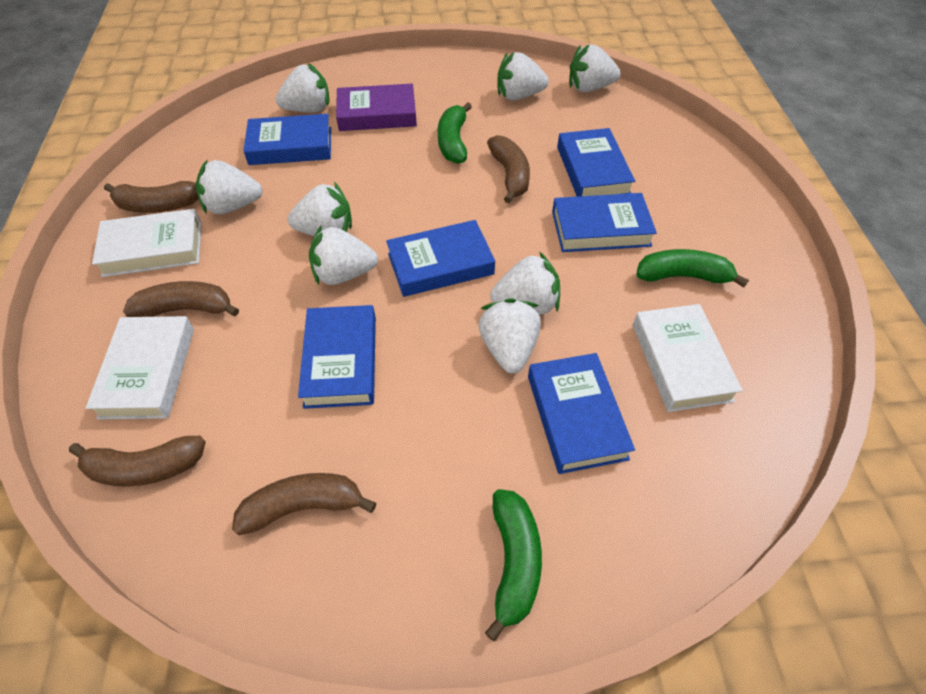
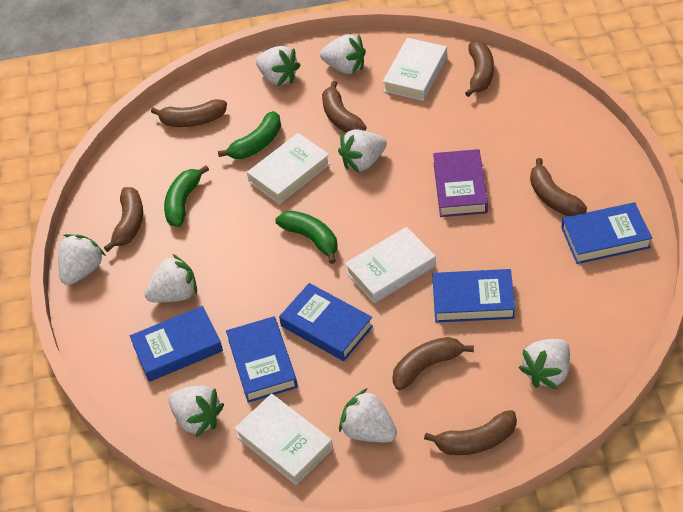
blue book: [244,114,331,165] [298,305,376,409] [386,220,495,297] [528,353,635,474] [552,193,657,252] [557,128,635,197] = 6 -> [130,306,223,382] [226,316,298,403] [279,283,373,361] [433,269,515,323] [561,202,652,264] = 5
brown banana: [69,436,206,487] [104,181,199,213] [123,281,239,317] [232,473,376,535] [487,135,530,203] = 5 -> [104,187,143,252] [151,99,227,127] [322,81,367,133] [392,337,474,390] [424,410,517,455] [465,41,494,97] [530,158,587,216] = 7
white book: [86,316,194,420] [92,209,201,277] [633,304,743,412] = 3 -> [234,394,333,485] [247,133,330,204] [345,227,436,303] [383,38,447,101] = 4

